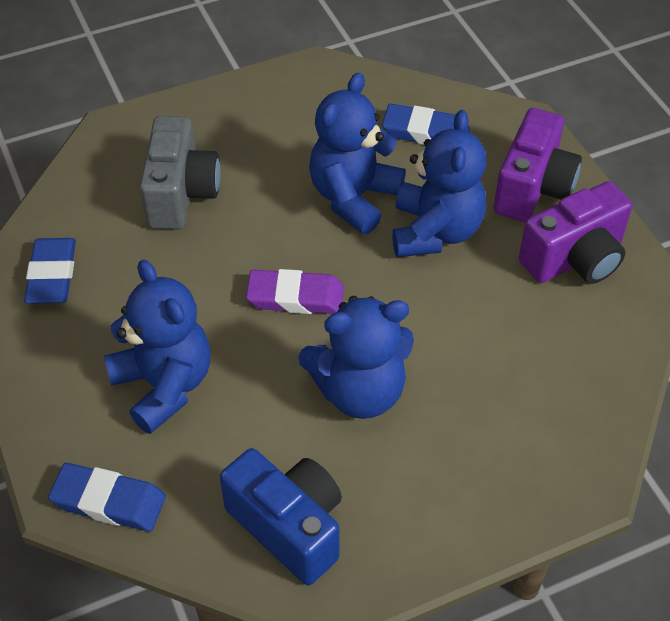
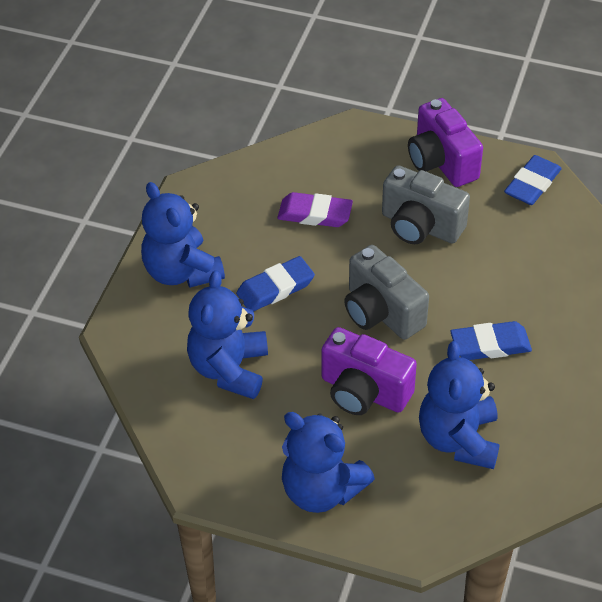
blue camera: [220,448,342,585] = 1 -> none = 0
grey camera: [140,116,221,230] = 1 -> [344,245,429,340] [382,165,470,244] = 2

